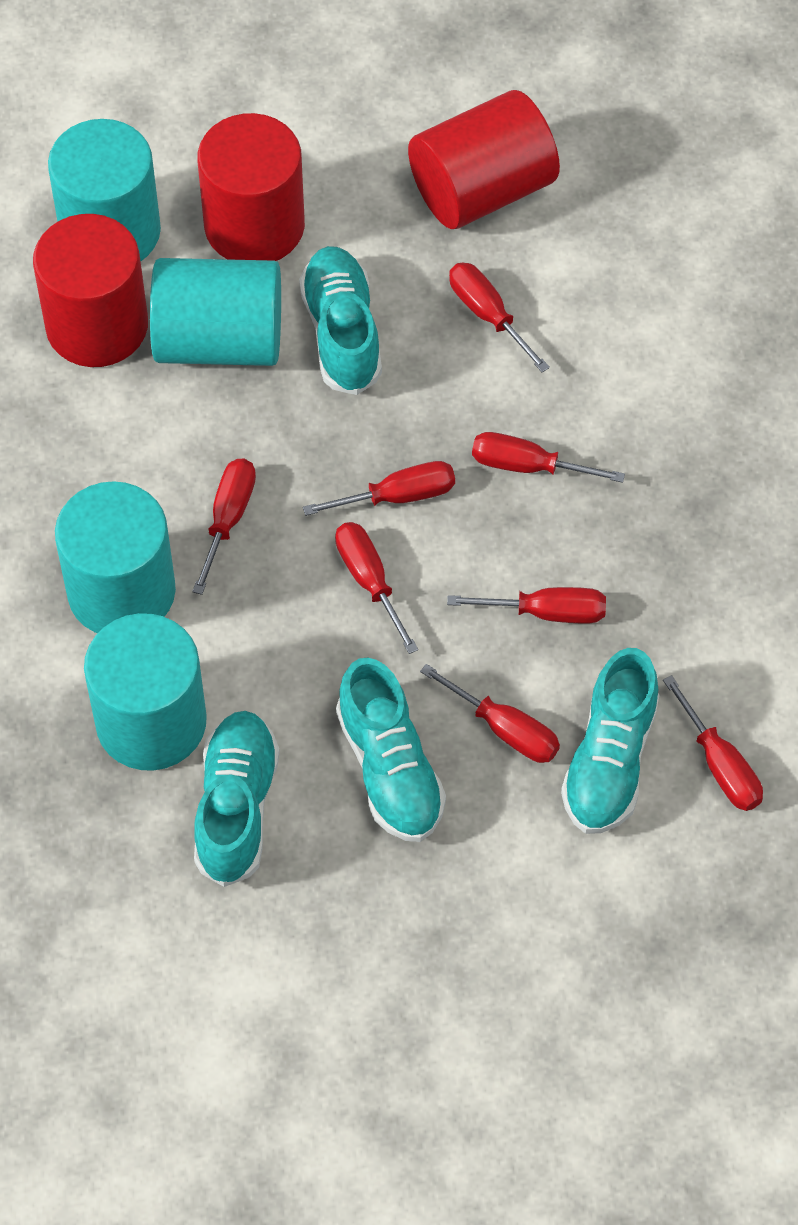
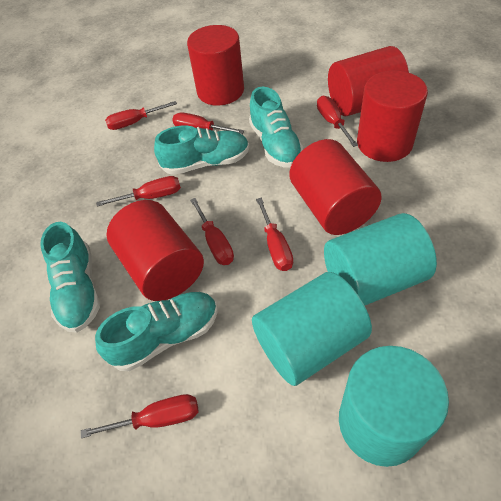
red cylinder: [33,214,148,367] [198,113,305,261] [408,90,560,229] = 3 -> [107,200,204,301] [187,25,244,106] [290,139,382,235] [328,46,409,116] [357,71,428,162] = 5
red screwdriver: [192,459,256,595] [303,461,455,516] [335,522,418,654] [420,664,560,763] [447,587,606,623] [449,263,550,372] [472,432,625,483] [663,675,763,811] = 8 -> [81,394,199,438] [96,176,181,207] [105,101,177,130] [172,113,244,134] [190,198,234,265] [256,198,293,271] [317,96,358,147] = 7
turquoise cylinder: [48,119,161,261] [55,481,176,634] [84,613,207,771] [150,258,281,366] = 4 -> [252,272,372,386] [324,213,437,306] [339,346,449,467] = 3

